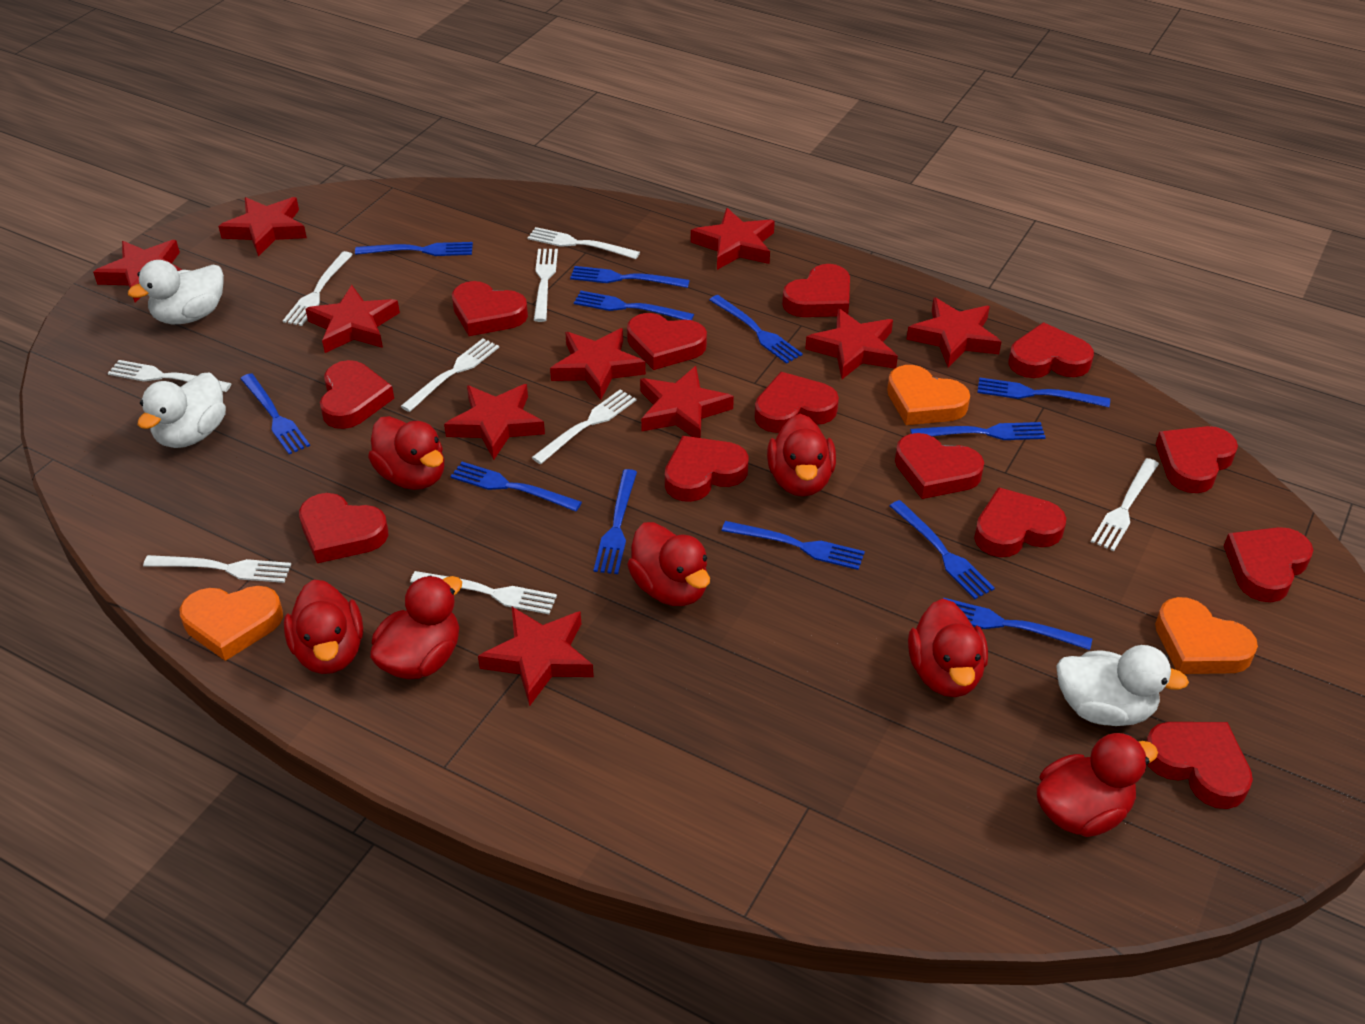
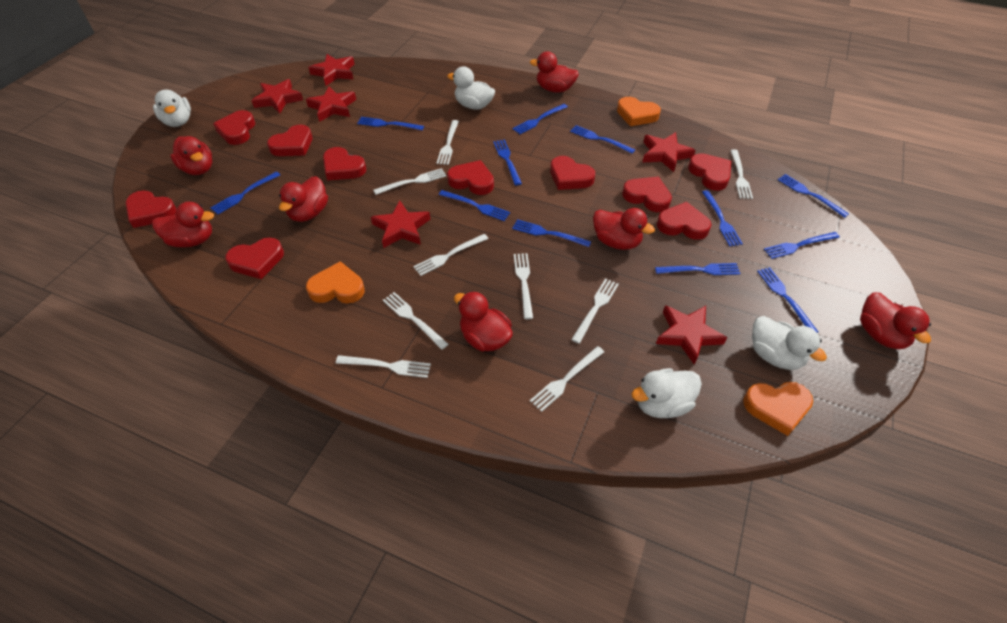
red heart: [299,493,388,563] [320,360,394,429] [452,281,528,336] [627,313,707,370] [665,436,749,502] [755,372,839,433] [782,264,850,317] [895,433,984,499] [974,487,1066,557] [1008,323,1094,378] [1146,722,1253,809] [1156,426,1238,493] [1224,527,1313,602] = 13 -> [126,190,176,228] [213,110,255,145] [225,238,284,279] [267,125,312,156] [323,147,366,180] [447,160,494,195] [550,156,595,190] [622,176,672,212] [657,202,712,240] [688,153,731,191] = 10
red star: [93,240,182,303] [218,197,307,257] [306,285,400,353] [444,384,545,460] [478,607,594,706] [550,328,646,400] [640,366,734,438] [691,208,775,270] [805,308,898,379] [907,297,1001,367] = 10 -> [251,79,303,114] [306,87,356,122] [308,54,354,86] [371,201,430,248] [642,132,695,172] [656,305,727,365] = 6
white duck: [128,260,224,324] [138,372,226,448] [1056,645,1189,726] = 3 -> [153,89,191,127] [447,66,495,110] [631,368,702,418] [752,316,827,370] = 4

